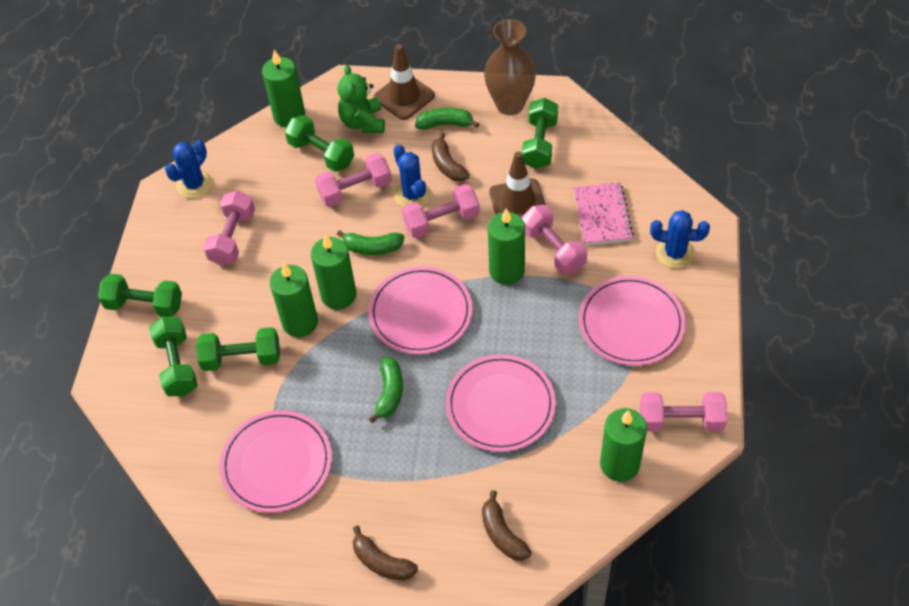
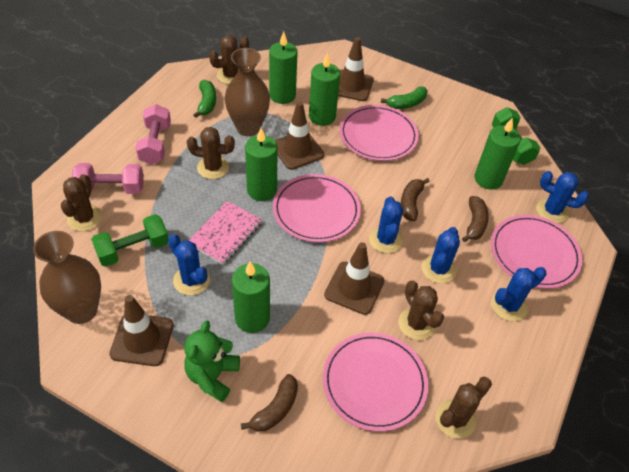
blue cactus: [165,140,213,199] [393,144,431,207] [650,210,710,269] = 3 -> [168,234,210,295] [369,196,403,253] [422,227,460,284] [491,267,546,321] [536,171,589,223] = 5
brown cactus: none = 0 -> [61,174,102,232] [187,127,235,179] [209,35,249,84] [398,280,444,340] [435,377,492,439] = 5
brown traffic cone: [374,44,435,120] [489,152,546,218] = 2 -> [109,295,174,366] [275,101,324,170] [324,242,384,315] [338,37,374,101] = 4
brown vase: [484,19,536,115] = 1 -> [33,231,101,324] [225,48,270,136] = 2
green banana: [337,230,404,255] [369,357,403,423] [415,108,479,130] = 3 -> [194,80,216,118] [381,86,428,109] = 2
green dumbbell: [98,273,182,317] [149,317,198,396] [196,327,280,371] [284,115,354,172] [522,98,558,169] = 5 -> [91,214,168,267] [492,107,540,165] = 2
pink dumbbell: [203,190,255,266] [315,153,392,207] [402,184,480,238] [522,205,587,275] [640,392,727,432] = 5 -> [72,163,144,194] [136,104,171,165] = 2

